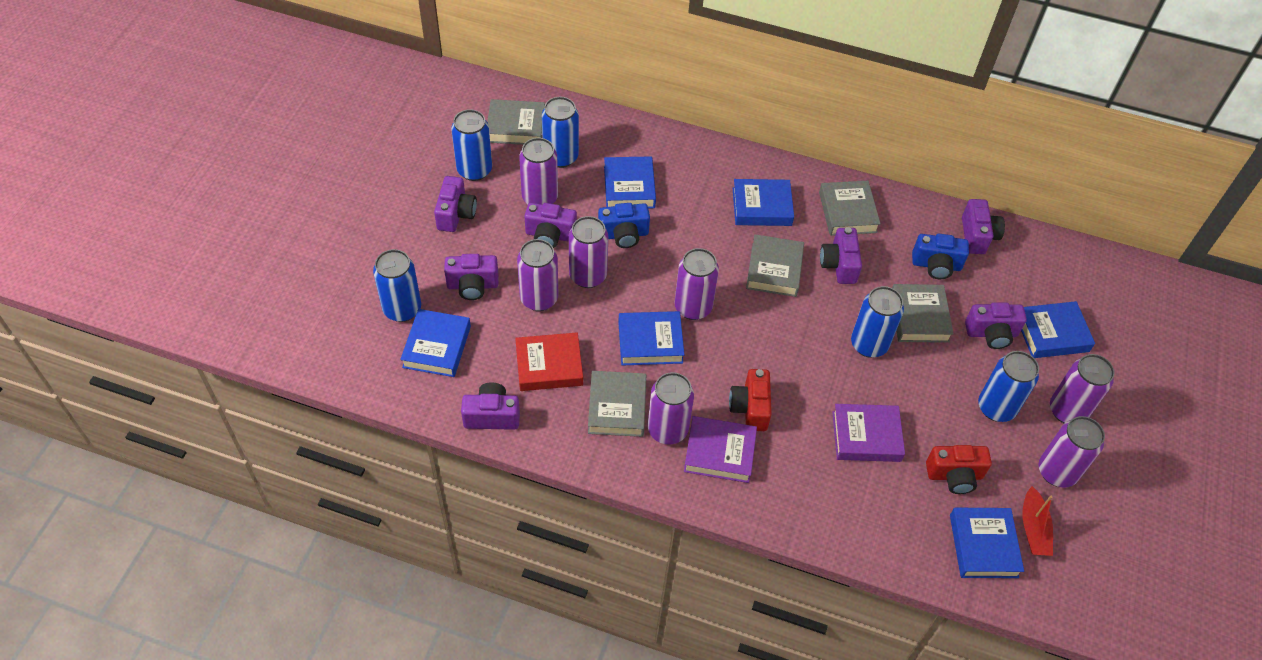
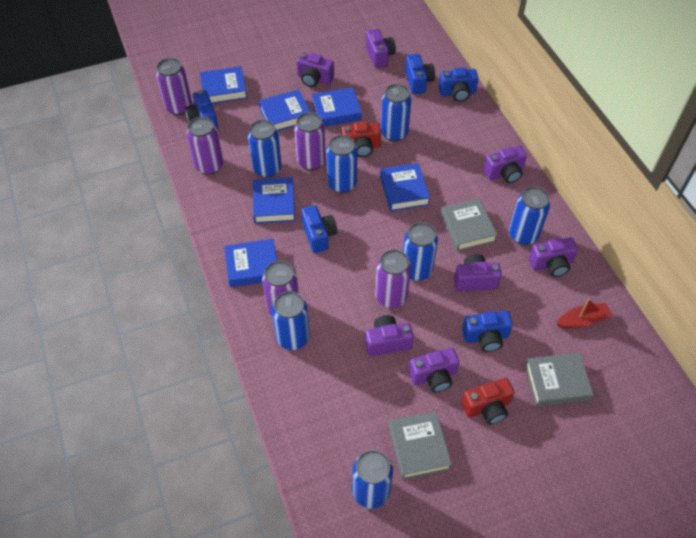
blue camera: [598,203,650,248] [912,234,969,279] = 2 -> [185,90,218,129] [301,205,337,253] [405,54,435,94] [439,67,478,102] [462,311,513,352] = 5
blue can: [373,249,421,322] [451,109,492,181] [542,97,579,168] [851,286,904,358] [978,351,1039,422] = 5 -> [248,120,282,178] [272,291,310,350] [326,135,357,193] [352,450,393,509] [381,84,412,141] [403,222,438,281] [509,187,550,245] = 7
grey book: [487,99,545,145] [588,371,646,437] [746,234,804,297] [819,181,881,236] [892,284,954,343] = 5 -> [388,411,452,480] [440,198,498,251] [525,353,594,407] = 3
purple book: [684,416,757,483] [832,404,905,462] = 2 -> none = 0
purple can: [517,239,558,311] [519,138,558,204] [569,216,608,288] [648,372,694,445] [675,248,719,320] [1039,416,1105,488] [1050,354,1115,423] = 7 -> [156,58,192,115] [187,117,223,175] [262,261,299,316] [294,112,326,170] [375,249,411,308] = 5
red book: [515,332,583,391] = 1 -> none = 0

